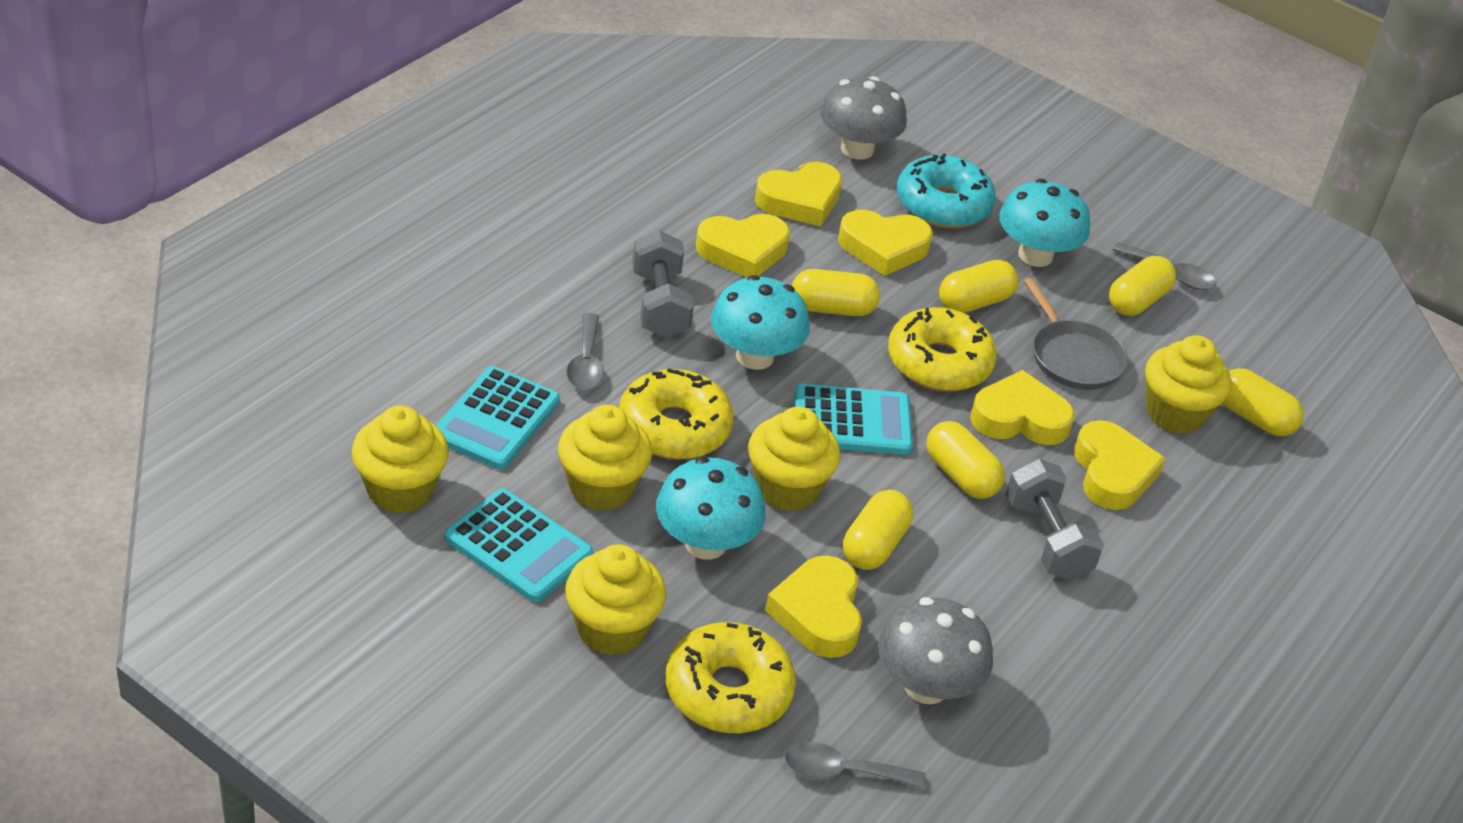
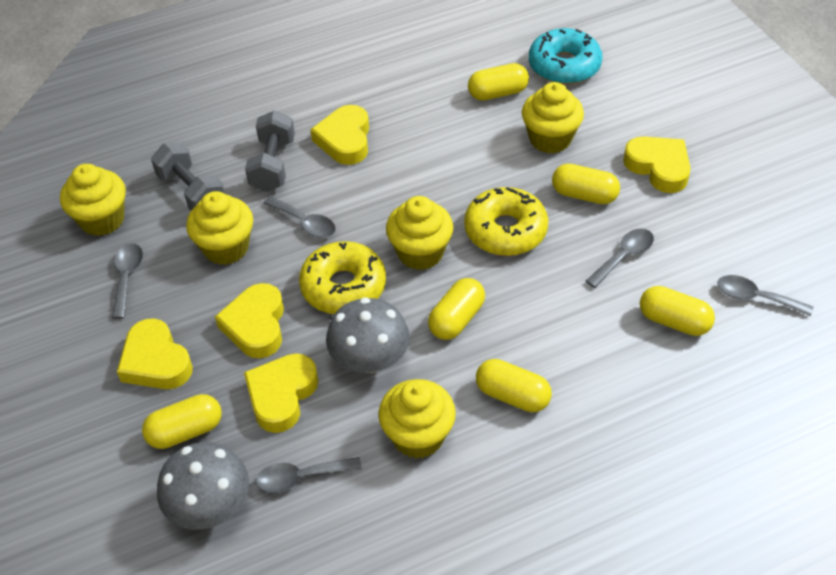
grey pan: [1024,278,1128,390] = 1 -> none = 0
grey spoon: [566,313,604,390] [784,742,926,789] [1113,242,1216,290] = 3 -> [112,243,143,319] [256,457,362,493] [263,196,336,238] [586,228,654,288] [717,275,813,316] = 5
turquoise calculator: [436,366,560,469] [445,489,593,602] [795,384,913,455] = 3 -> none = 0
turquoise mushroom: [656,457,766,560] [711,275,810,370] [999,179,1090,267] = 3 -> none = 0
yellow donut: [619,368,734,460] [666,622,796,733] [888,307,997,391] = 3 -> [299,241,386,314] [464,187,548,256] = 2
yellow heart: [696,214,790,278] [755,162,842,226] [765,555,862,658] [838,210,933,276] [970,370,1075,445] [1074,420,1166,510] = 6 -> [117,318,193,389] [215,283,284,358] [244,353,319,433] [310,105,369,165] [623,137,691,193] = 5

